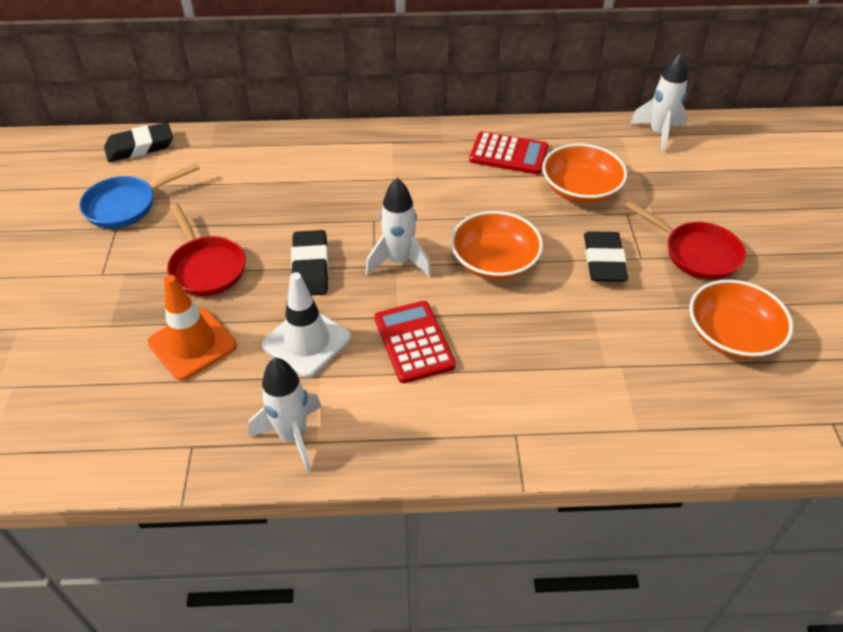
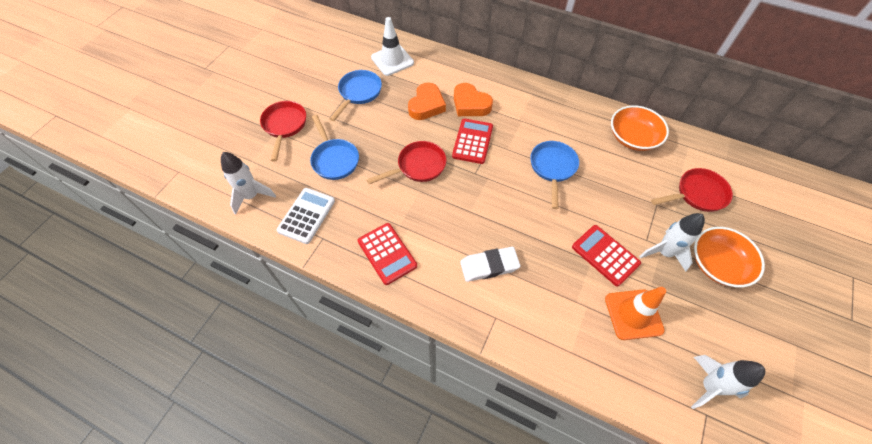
black eraser: [104,122,173,162] [291,230,329,296] [584,231,628,282] = 3 -> none = 0
blue pan: [79,163,200,229] = 1 -> [310,115,359,180] [330,70,382,121] [530,141,579,209] = 3
orange bowl: [451,211,543,280] [542,144,627,203] [689,280,793,359] = 3 -> [611,106,669,151] [694,227,765,287] = 2
orange heart: none = 0 -> [408,82,446,120] [454,83,493,116] = 2
red calculator: [374,301,456,383] [469,131,548,174] = 2 -> [358,223,417,285] [452,119,493,164] [572,225,641,287] = 3
red pan: [167,203,246,296] [625,200,746,280] = 2 -> [260,101,306,162] [367,141,446,184] [651,168,733,212] = 3
white calculator: none = 0 -> [277,188,335,244] = 1
white eraser: none = 0 -> [460,247,520,282] = 1

